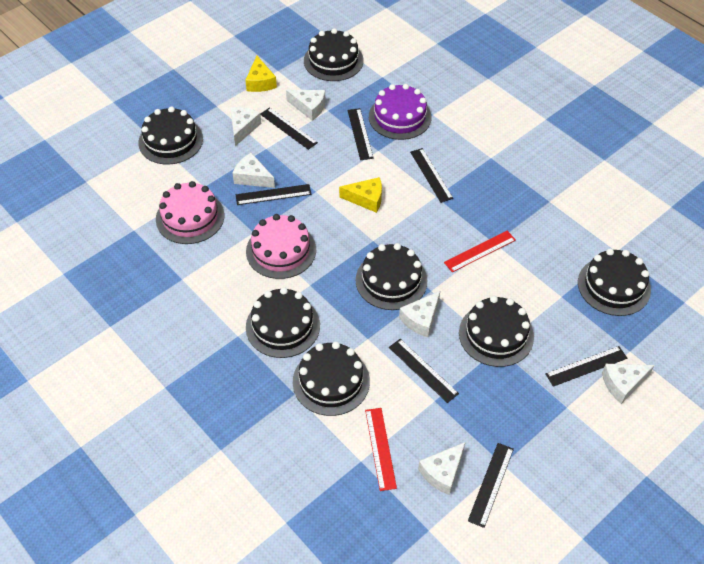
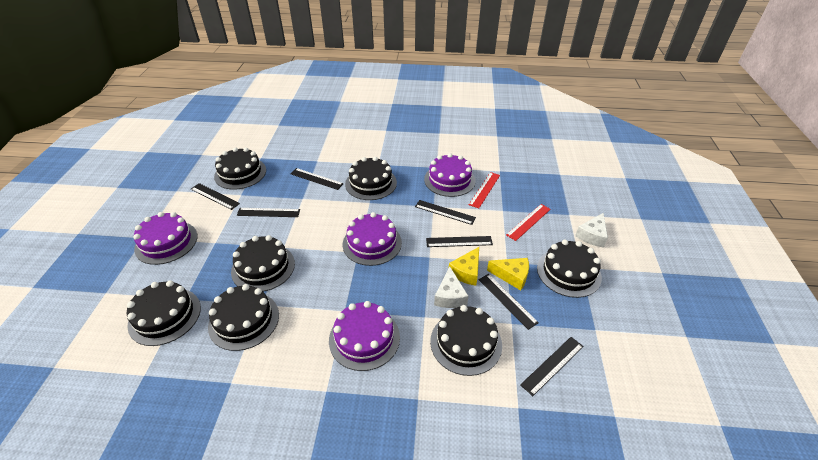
pink cake: [156,181,225,244] [246,214,316,279] = 2 -> none = 0
purple cake: [369,84,431,140] = 1 -> [133,212,198,265] [329,301,400,371] [343,212,402,266] [424,153,476,197] = 4
white cheese: [230,107,261,146] [232,153,275,188] [286,90,325,121] [399,291,440,337] [418,442,465,495] [602,364,655,404] = 6 -> [434,267,468,308] [575,213,608,248] = 2

